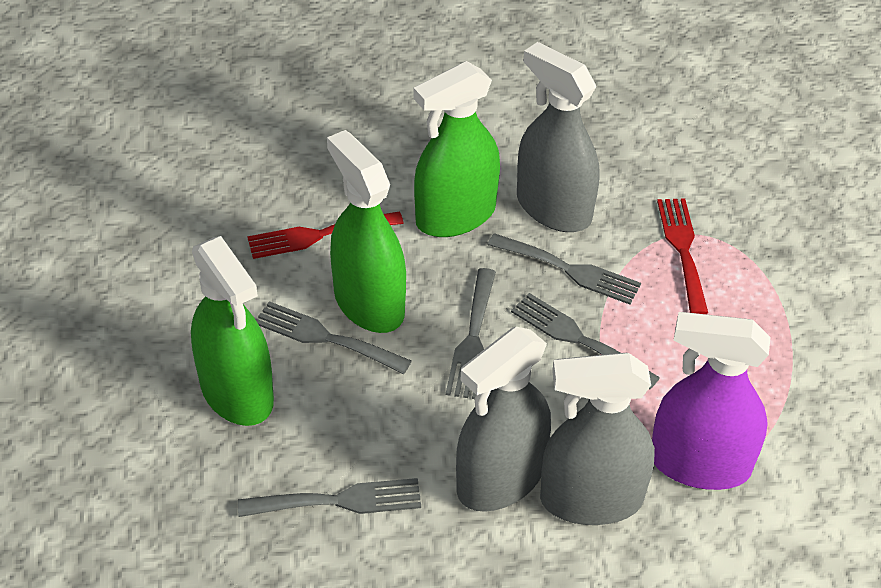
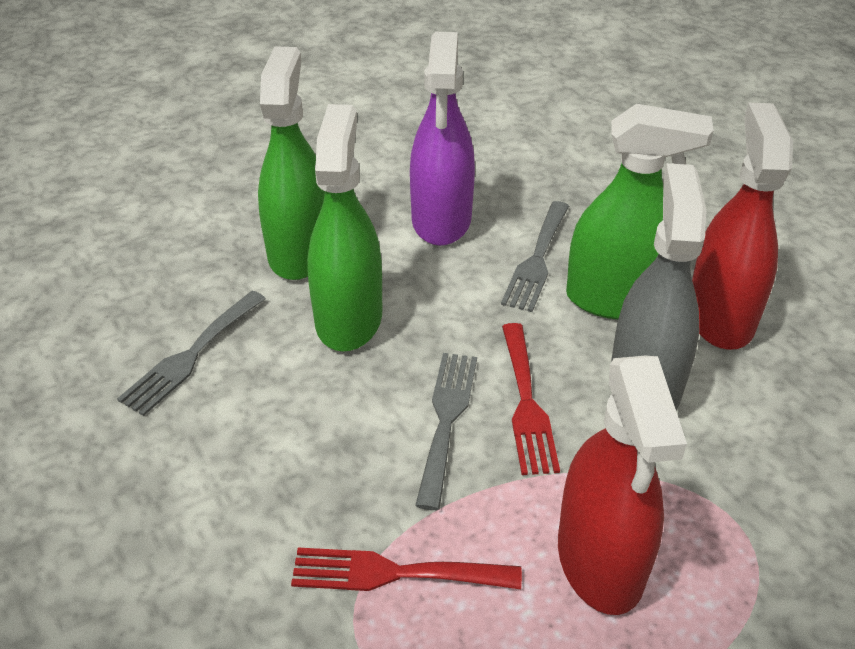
grey fork: [238,478,421,517] [256,301,412,374] [446,268,496,399] [487,233,641,304] [511,293,660,390] = 5 -> [117,291,266,416] [415,353,477,510] [501,201,569,312] = 3
grey spray bottle: [456,327,551,512] [517,42,599,232] [540,353,655,525] = 3 -> [611,163,707,411] = 1
red spray bottle: none = 0 -> [558,356,687,615] [692,103,793,350] = 2

